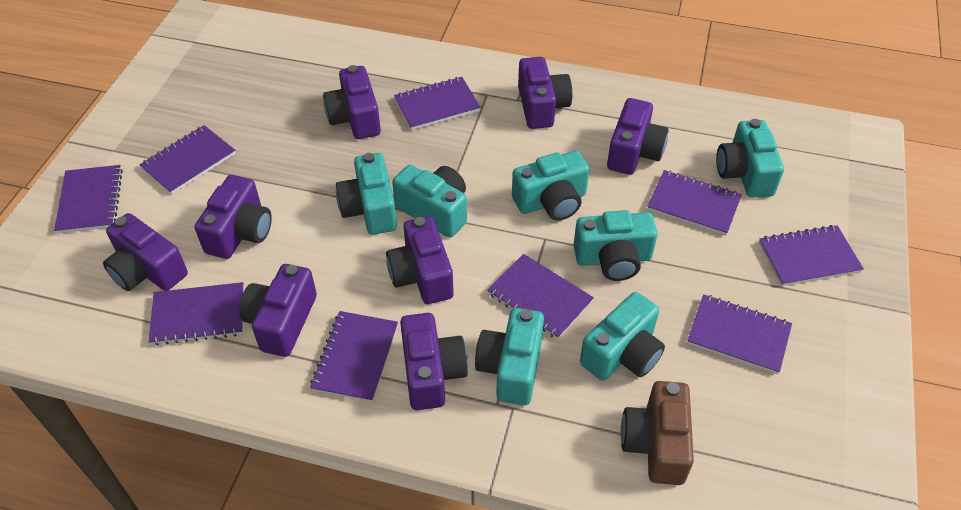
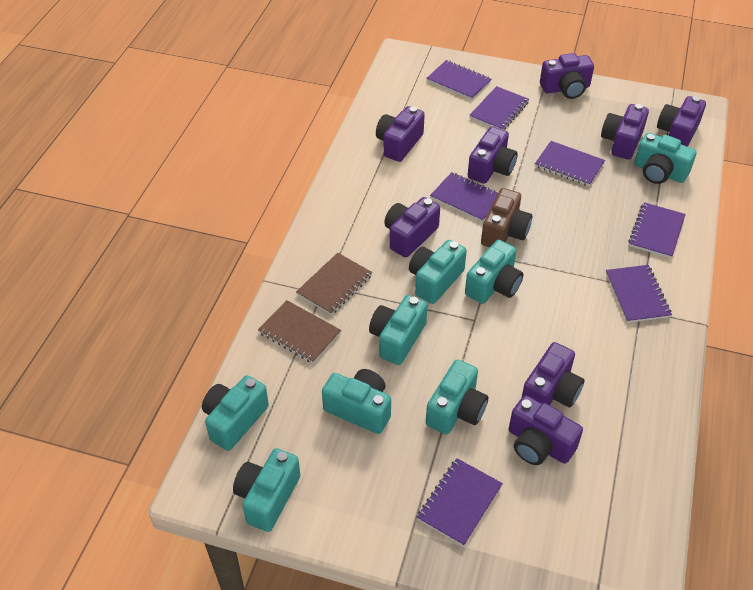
brown notebook: none = 0 -> [258,300,341,363] [296,253,372,315] = 2
purple notebook: [54,165,123,234] [139,125,236,194] [148,282,244,346] [310,311,398,402] [394,77,481,130] [487,254,594,339] [647,170,742,236] [687,294,792,374] [759,225,864,286] = 9 -> [417,458,503,546] [427,60,491,100] [430,172,498,222] [469,86,529,130] [535,141,605,186] [606,265,672,323] [628,202,686,258] = 7
turquoise camera: [336,153,397,235] [392,165,467,238] [475,308,544,405] [512,151,589,221] [573,210,658,281] [580,292,665,381] [716,119,784,198] = 7 -> [202,375,269,451] [233,448,300,532] [322,369,391,434] [369,295,427,365] [409,240,467,304] [426,359,488,435] [465,240,523,304] [634,133,697,184] = 8

